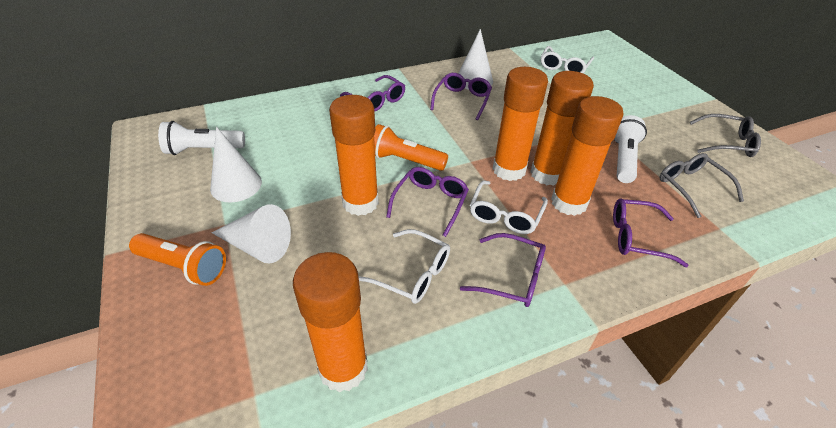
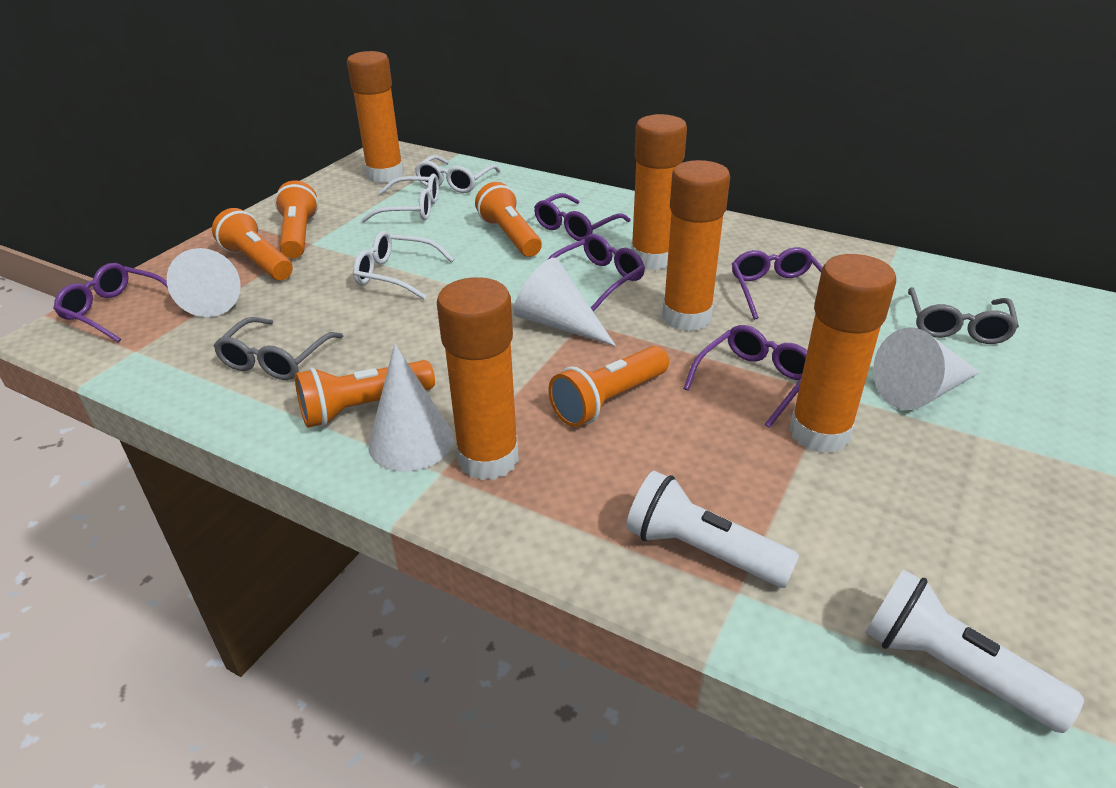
orange flashlight: [129,233,226,286] [374,124,448,171] = 2 -> [212,208,293,280] [275,180,319,258] [295,360,435,428] [475,182,542,257] [549,346,669,427] = 5
white cone: [210,127,262,202] [212,204,291,264] [458,29,493,90] = 3 -> [167,248,241,317] [369,344,454,472] [513,258,616,346] [873,327,980,410] = 4

